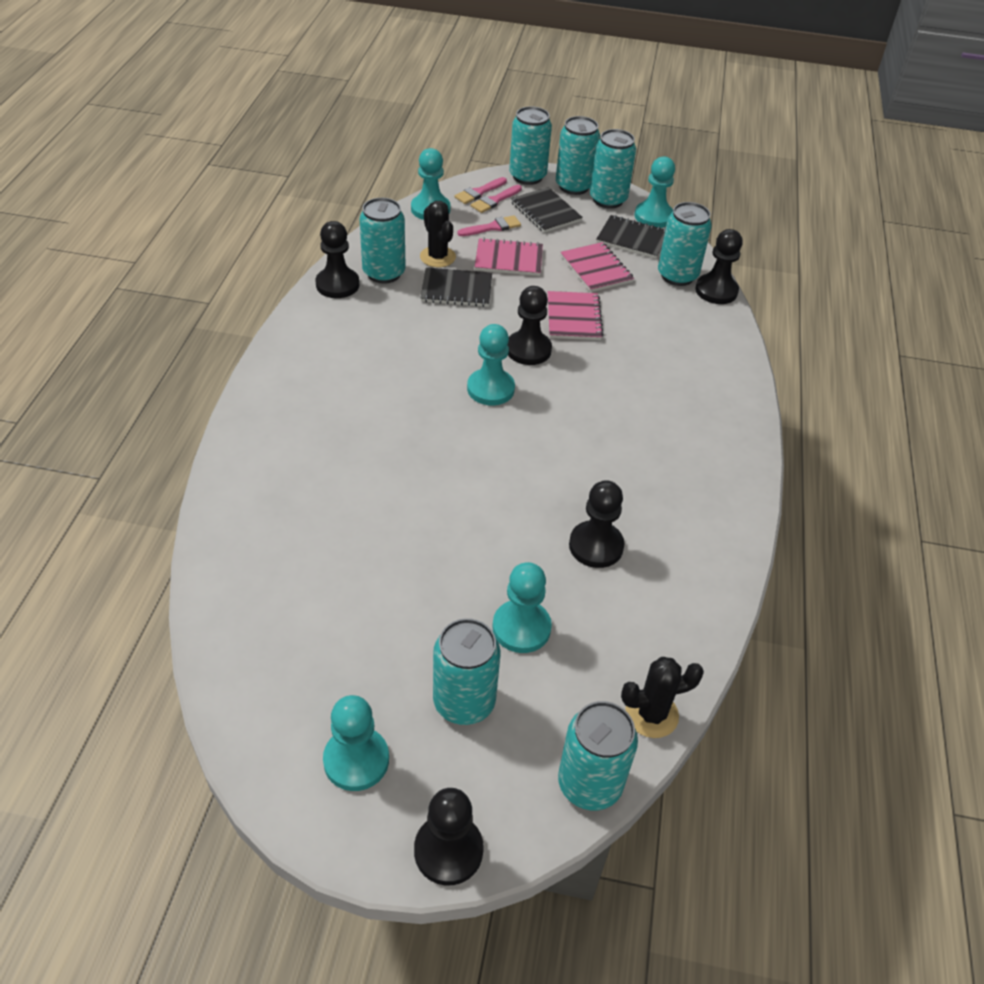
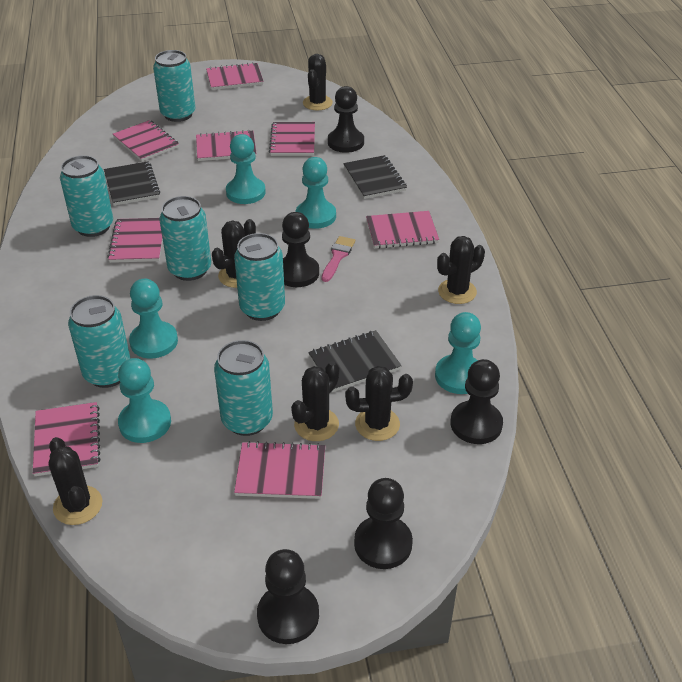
black cactus: [420,201,456,267] [621,657,704,738] = 2 -> [49,437,102,525] [212,219,256,288] [291,361,339,441] [303,54,333,111] [345,366,413,441] [437,236,485,304] = 6
pink brush: [454,177,507,204] [457,215,521,236] [471,185,522,213] = 3 -> [321,236,355,282] = 1
pink notebook: [475,238,543,276] [548,291,604,340] [560,242,634,292] = 3 -> [33,402,100,476] [107,218,163,263] [113,120,179,161] [196,130,257,161] [206,62,264,90] [234,441,325,499] [269,122,315,156] [366,211,439,249] = 8
turquoise can: [359,198,406,284] [433,618,500,725] [509,106,552,185] [556,116,600,195] [558,701,638,810] [590,129,636,209] [658,202,712,286] = 7 -> [60,155,113,237] [68,295,131,388] [153,50,195,122] [160,196,211,281] [214,340,273,436] [234,233,285,321] = 6

